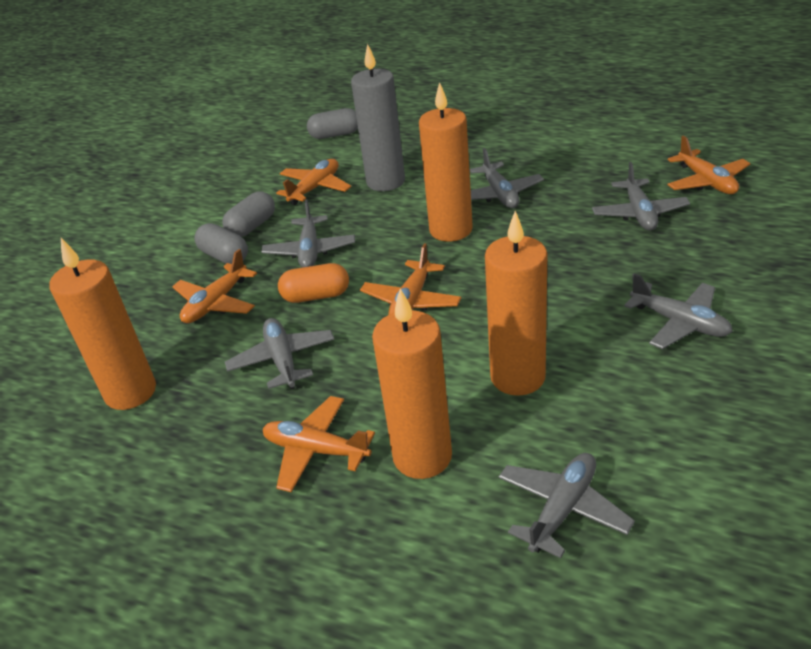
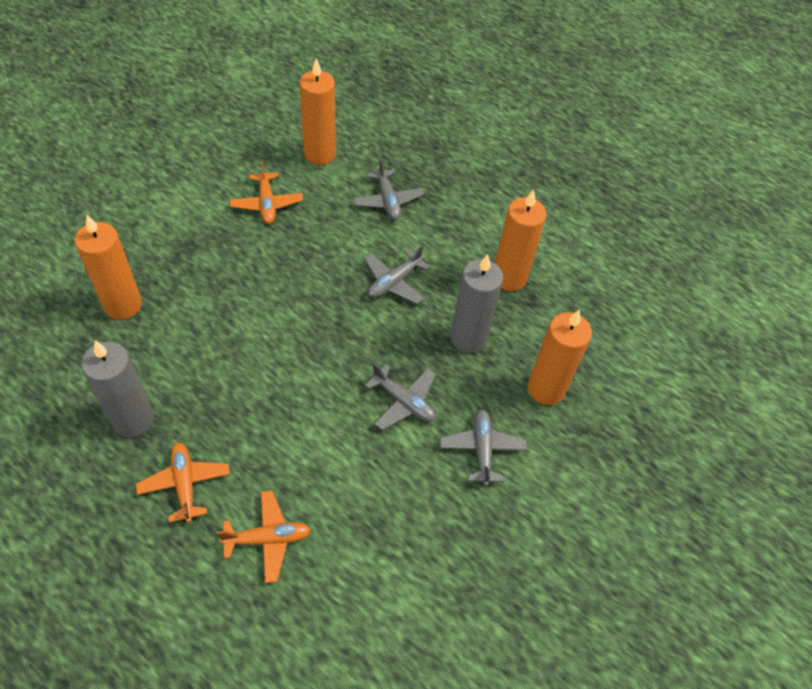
grey candle: [351,44,405,191] = 1 -> [81,341,154,437] [450,254,503,353] = 2
grey capsule: [194,223,248,264] [222,191,275,237] [307,108,358,139] = 3 -> none = 0
grey plane: [225,318,334,389] [261,199,355,268] [470,148,544,208] [499,453,635,558] [592,162,690,230] [624,273,733,349] = 6 -> [353,159,424,220] [364,246,430,304] [365,363,436,430] [440,409,527,486] = 4
orange capsule: [278,263,349,303] = 1 -> none = 0
orange plane: [172,249,257,323] [263,396,375,492] [276,159,351,205] [360,243,461,315] [668,136,751,194] = 5 -> [136,442,230,523] [217,491,311,583] [230,161,303,224] = 3

